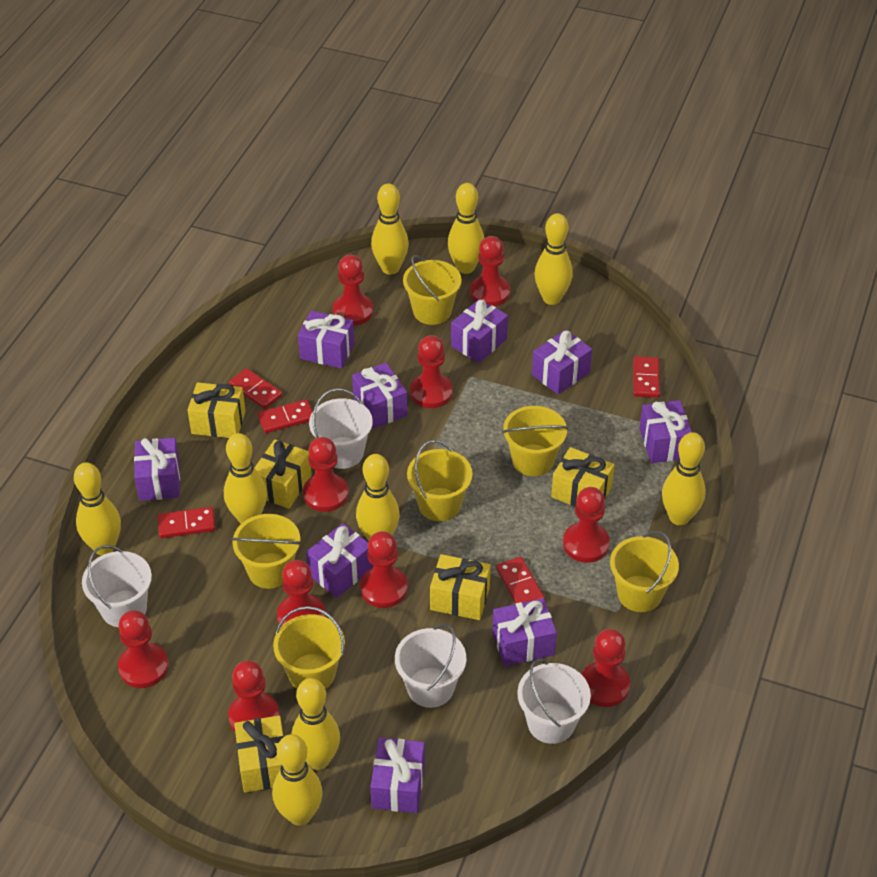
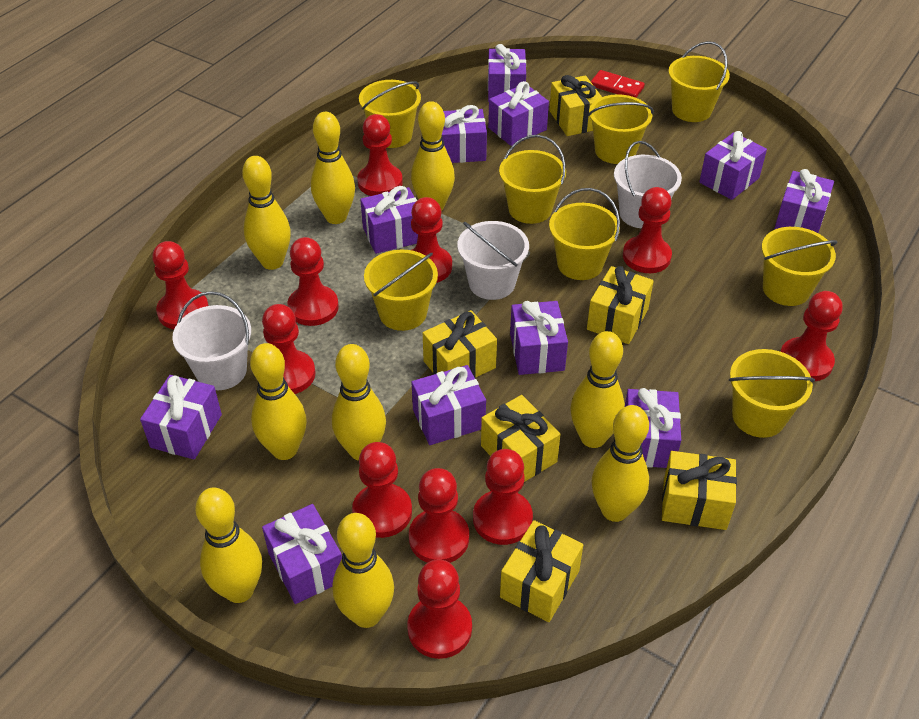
purple gift: [134,438,180,501] [298,310,354,369] [306,523,373,598] [352,362,408,429] [370,737,425,813] [451,299,508,363] [492,598,557,666] [532,330,592,394] [639,400,692,463] = 9 -> [140,375,222,459] [262,504,342,604] [360,186,418,254] [411,365,486,445] [442,105,487,163] [488,44,526,102] [488,81,549,146] [510,301,568,375] [625,388,681,468] [699,131,767,200] [774,169,834,233] = 11
red domino: [157,507,216,538] [229,368,282,409] [258,399,313,433] [496,557,545,604] [633,356,660,398] = 5 -> [591,70,645,98] = 1
red pawn: [118,610,169,688] [228,660,280,732] [277,560,326,626] [303,437,348,512] [332,255,373,326] [360,531,408,608] [410,335,453,408] [470,236,510,306] [563,487,610,563] [581,629,630,707] = 10 -> [152,241,209,329] [262,304,315,394] [287,237,339,326] [352,442,412,538] [357,114,403,196] [407,559,472,659] [409,468,469,563] [411,197,452,283] [473,449,533,545] [623,187,672,273] [780,291,843,381] = 11
white bucket: [82,545,152,627] [309,388,373,469] [395,624,466,708] [517,659,591,744] = 4 -> [172,291,251,390] [457,221,529,300] [614,141,682,229] = 3
yellow bucket: [231,514,301,589] [273,606,345,689] [403,255,462,325] [407,440,472,521] [502,406,568,476] [610,531,679,612] = 6 -> [359,80,421,148] [364,250,438,331] [499,135,566,224] [549,188,620,280] [588,94,654,164] [668,41,730,122] [729,349,815,438] [762,227,838,306] = 8
yellow gift: [187,382,246,438] [234,716,284,792] [255,439,312,509] [430,554,491,620] [551,447,614,507] = 5 -> [423,310,497,378] [481,395,561,482] [500,520,583,622] [549,75,602,136] [587,266,654,344] [662,451,737,530] = 6

